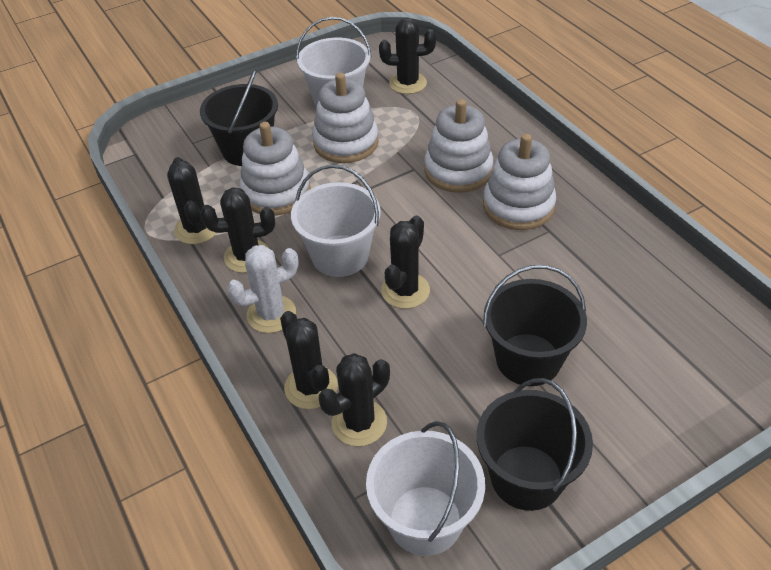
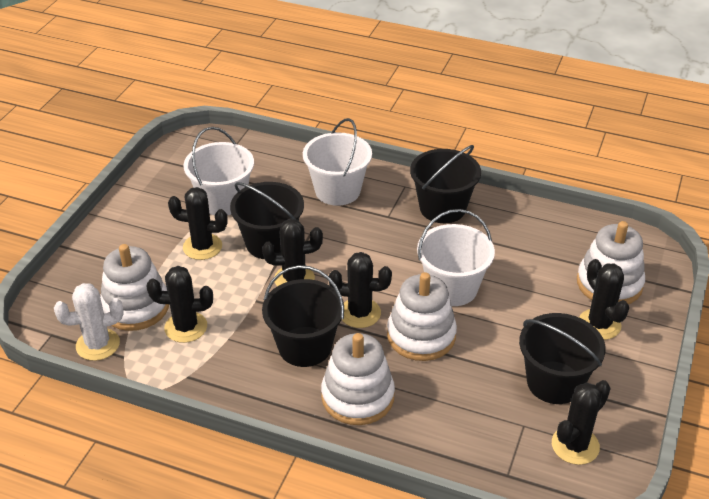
black bucket: [200,69,278,166] [477,378,593,511] [483,265,587,386] = 3 -> [230,182,304,259] [262,265,344,367] [410,145,481,223] [519,313,606,404] = 4

